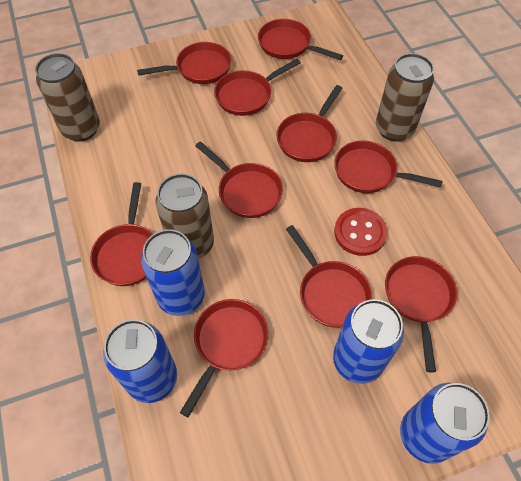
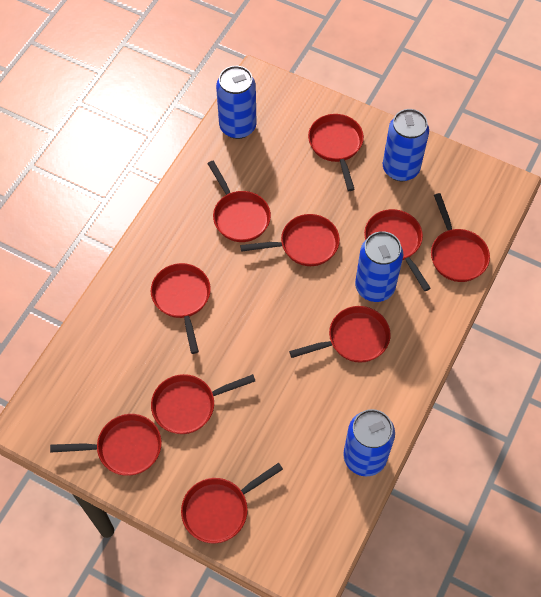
brown can: [35,53,100,142] [155,174,214,259] [376,53,434,141] = 3 -> none = 0
red button: [334,208,388,256] = 1 -> none = 0

